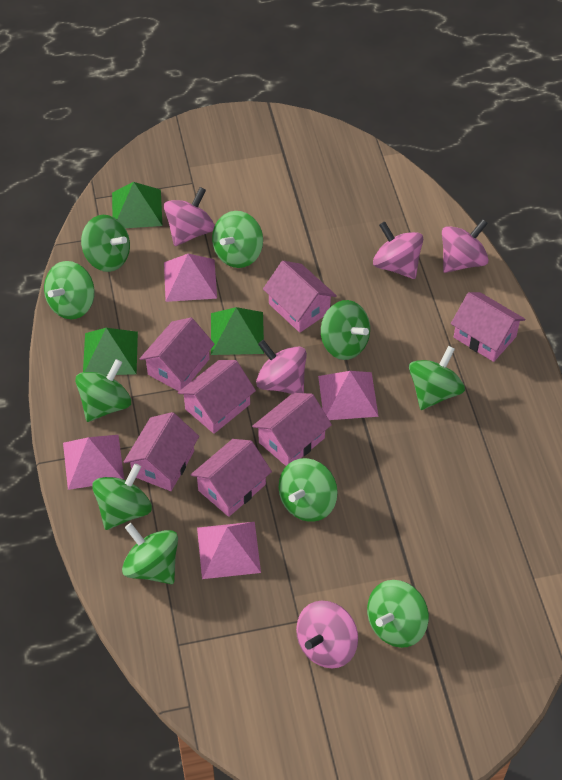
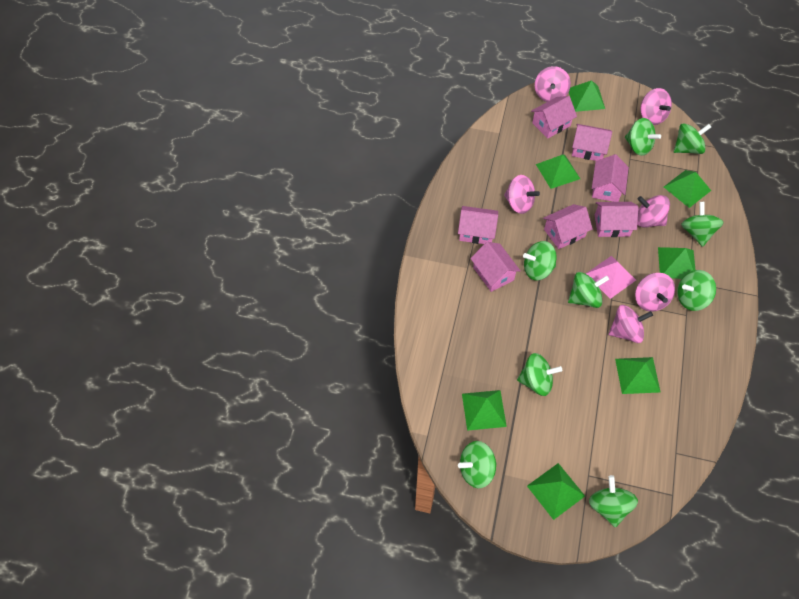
green pyramid: [83,328,138,375] [112,182,163,228] [211,307,264,355] = 3 -> [462,390,507,431] [527,463,585,520] [536,155,580,189] [569,80,605,112] [615,357,660,394] [658,247,695,279] [664,170,711,208] = 7
green spinning top: [44,261,95,319] [75,359,131,422] [81,215,130,272] [92,463,152,530] [122,523,178,584] [212,211,263,268] [279,458,338,522] [321,300,370,360] [367,580,429,648] [409,346,465,410] = 10 -> [458,441,497,488] [517,353,562,396] [523,241,556,281] [568,272,609,308] [589,475,638,527] [625,118,661,156] [674,123,711,154] [677,270,716,311] [681,202,724,247] = 9
pink pyramid: [63,435,124,490] [164,254,217,302] [197,522,261,579] [318,371,379,420] = 4 -> [586,256,636,299] = 1
pink spinning top: [164,187,215,246] [256,340,307,394] [296,601,358,668] [373,221,423,279] [442,219,489,273] = 5 -> [504,175,540,214] [535,66,571,102] [608,305,653,343] [635,273,675,312] [637,195,670,228] [640,88,672,125] = 6

